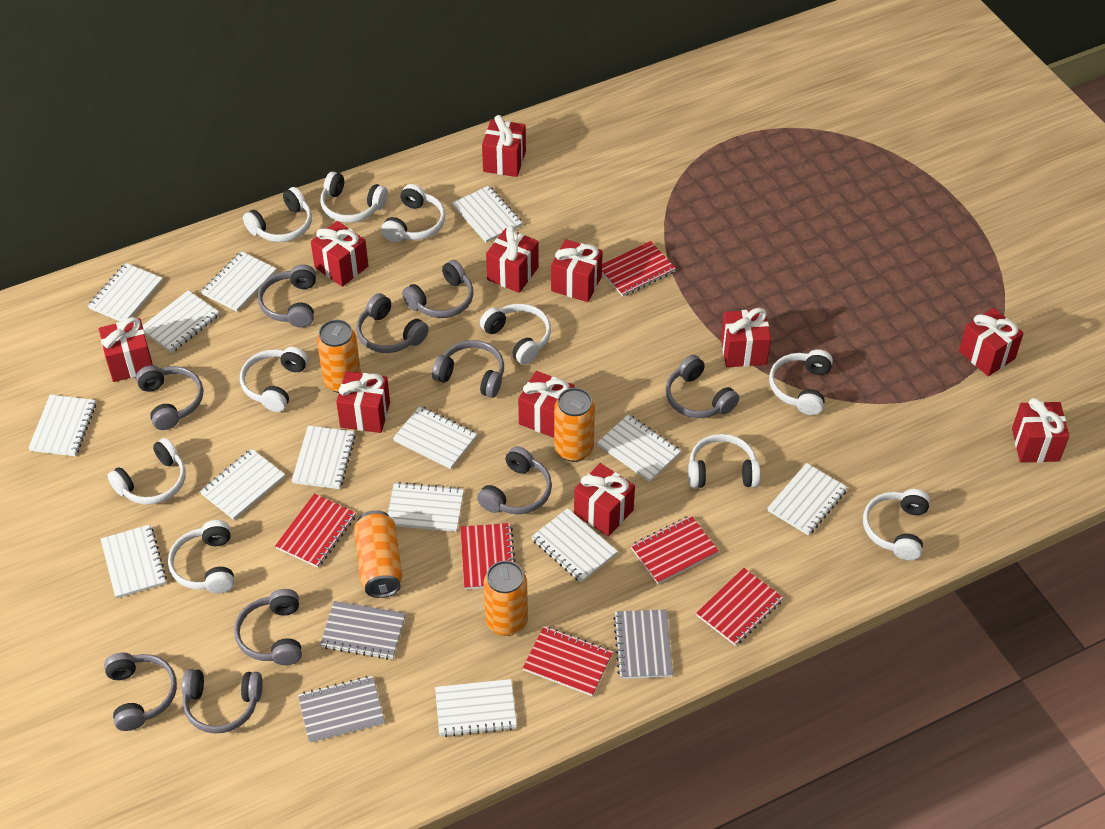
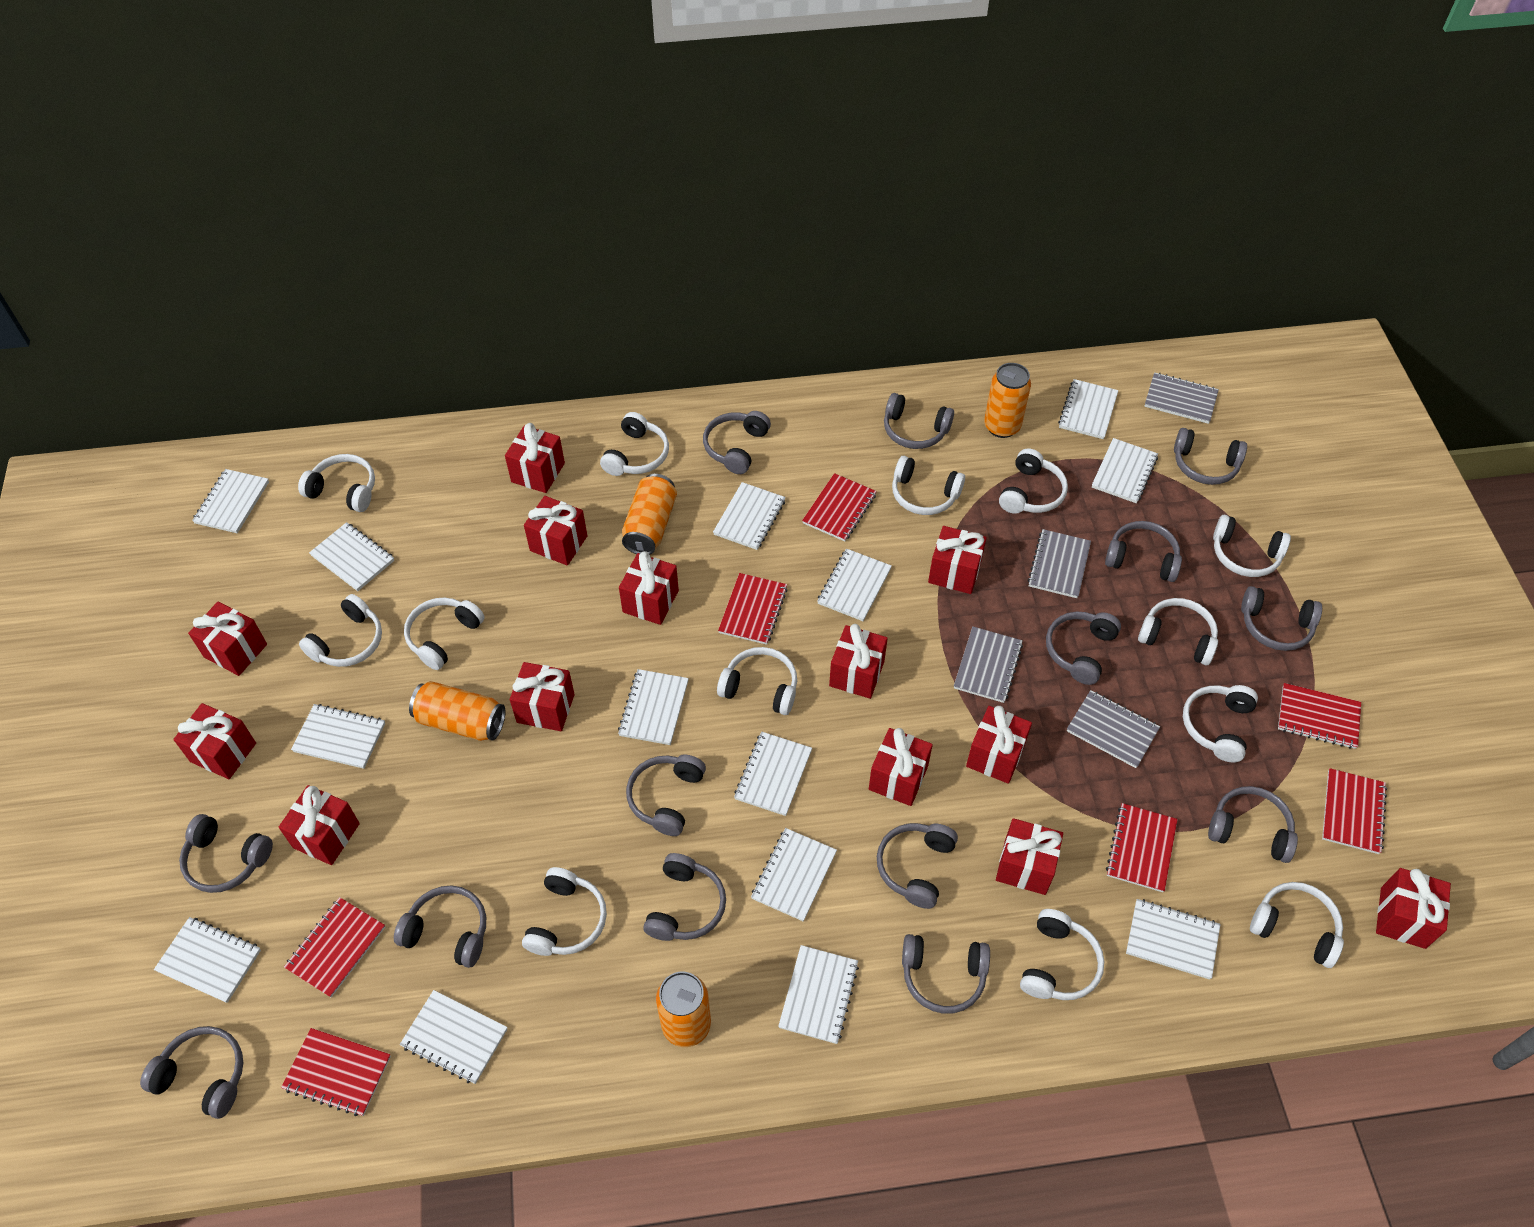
grey headphones: [104,652,177,731] [136,365,203,430] [182,669,263,734] [234,589,302,665] [258,264,316,328] [356,293,429,353] [402,260,473,318] [432,340,504,398] [477,446,552,515] [666,355,739,418] = 10 -> [140,1026,243,1119] [179,814,273,893] [394,885,486,968] [626,754,706,836] [643,853,726,941] [703,411,771,474] [877,823,958,909] [884,393,954,449] [902,934,990,1014] [1046,612,1121,685] [1105,521,1182,582] [1174,428,1247,485] [1208,786,1298,863] [1241,586,1322,651] = 14
grey notebook: [298,676,385,743] [320,601,406,660] [613,610,673,679] = 3 -> [954,626,1023,703] [1028,529,1091,598] [1067,690,1160,768] [1144,372,1219,424] = 4
red gift: [99,317,153,382] [311,221,368,287] [336,371,390,433] [482,115,526,177] [486,226,539,293] [518,371,574,438] [551,239,603,302] [574,463,635,537] [721,308,771,367] [959,308,1024,376] [1012,398,1069,463] = 11 -> [173,703,256,779] [188,602,267,676] [279,785,360,865] [505,423,565,493] [510,662,575,731] [524,496,587,566] [619,551,679,625] [829,624,888,699] [869,728,933,806] [928,526,987,594] [966,706,1032,784] [996,818,1063,895] [1376,868,1451,949] = 13
red notebook: [275,494,356,568] [460,523,516,590] [523,626,613,696] [602,241,676,297] [631,515,719,584] [696,568,783,646] = 6 -> [281,1028,391,1116] [284,897,385,997] [718,573,788,645] [802,473,877,541] [1106,803,1178,892] [1278,683,1361,749] [1322,768,1387,854] = 7
white headphones: [107,438,186,505] [168,520,234,593] [240,347,308,412] [243,187,312,242] [320,171,388,223] [381,184,445,242] [480,304,551,365] [688,434,760,488] [769,349,833,415] [863,489,930,560] = 10 -> [298,454,375,512] [299,594,382,667] [404,598,485,670] [522,867,607,956] [600,412,669,476] [717,647,797,715] [892,456,965,515] [999,448,1068,514] [1020,909,1105,1000] [1138,598,1218,665] [1183,685,1258,763] [1213,515,1291,577] [1250,882,1344,968] = 13

